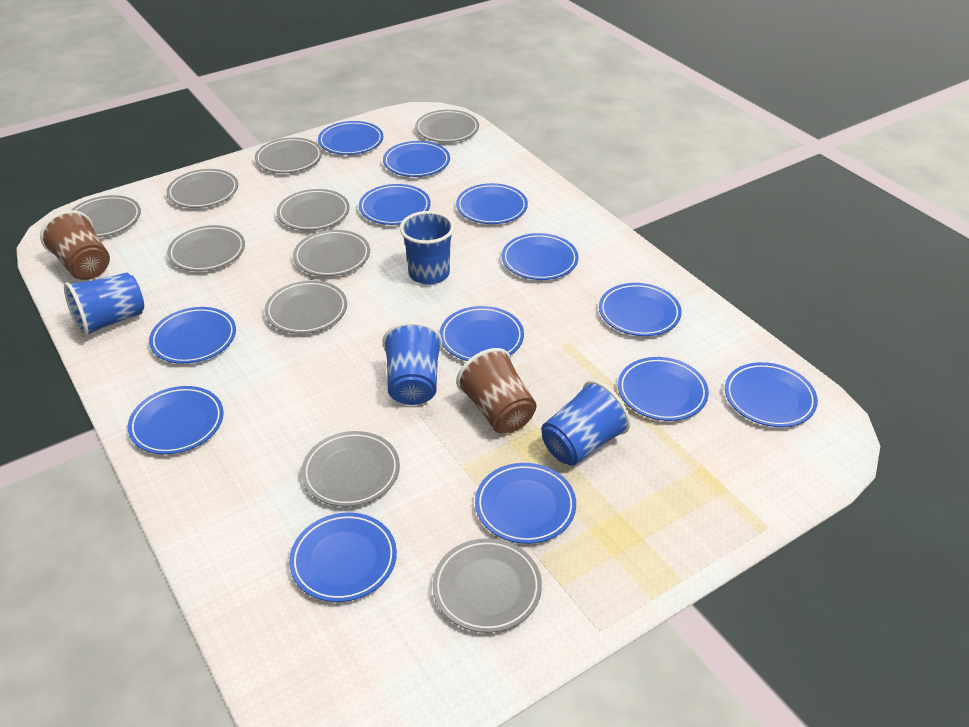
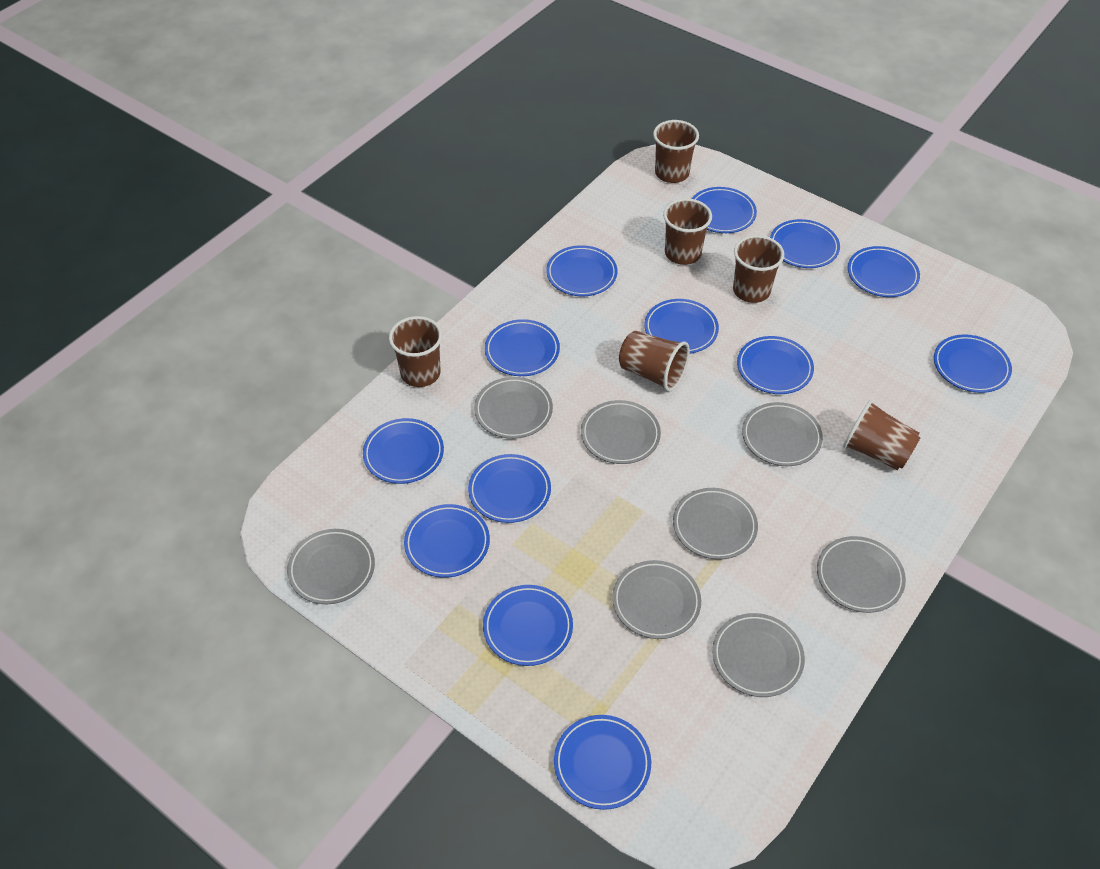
blue cup: [64,273,144,338] [382,322,442,405] [400,211,454,285] [541,380,631,466] = 4 -> none = 0
brown cup: [40,210,110,280] [456,348,537,433] = 2 -> [389,316,442,387] [619,331,690,392] [653,120,699,183] [663,198,712,265] [733,235,784,303] [843,400,920,470] = 6
grey plate: [71,195,141,237] [166,169,238,208] [167,225,245,271] [255,138,322,173] [265,281,347,334] [277,189,350,230] [293,230,370,276] [301,431,400,507] [415,110,479,142] [432,538,542,633] = 10 -> [287,529,375,604] [474,377,553,439] [581,400,661,464] [612,560,701,639] [673,488,758,560] [712,613,805,697] [742,402,823,466] [817,536,906,613] = 8

